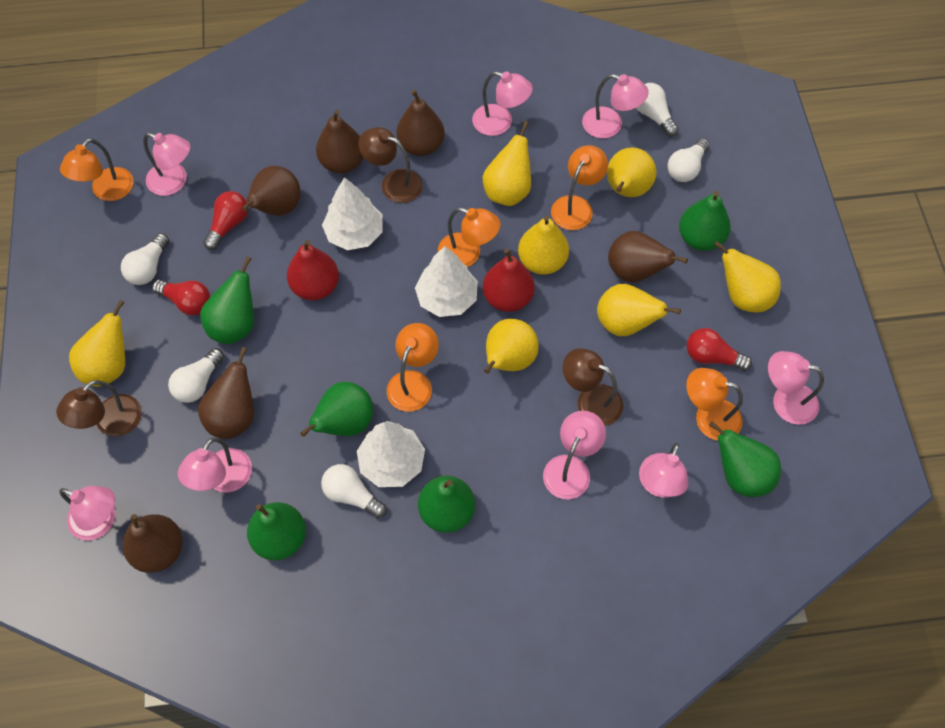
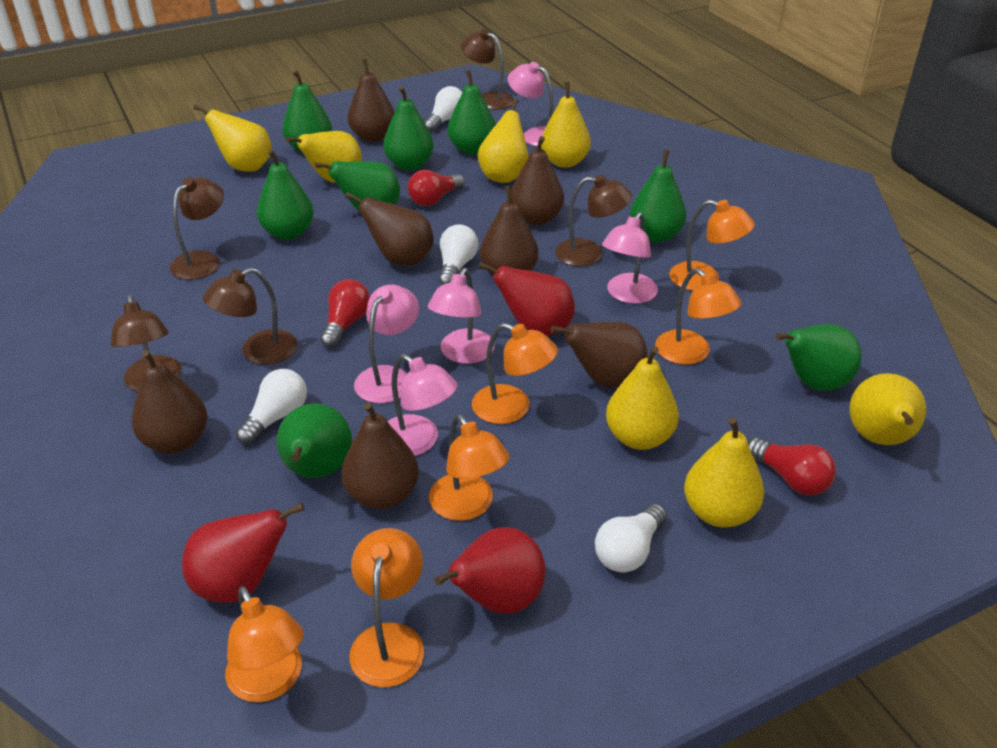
brown lamp: [56,380,142,436] [358,127,423,203] [563,348,623,426] = 3 -> [110,295,182,392] [170,177,224,280] [203,268,297,365] [461,29,514,110] [555,175,632,266] = 5
brown pear: [122,514,183,573] [198,347,254,439] [242,166,301,216] [316,110,363,173] [396,90,445,156] [608,231,688,282] = 6 -> [131,350,207,454] [341,402,419,509] [345,192,434,265] [348,59,395,142] [480,186,539,276] [511,136,564,225] [550,322,648,388] = 7
green pear: [200,256,254,344] [247,502,306,560] [300,382,373,437] [418,476,475,533] [679,191,731,251] [709,421,781,497] = 6 -> [257,149,314,240] [277,404,352,478] [282,70,332,153] [315,161,400,212] [383,86,434,170] [448,70,496,155] [630,150,686,242] [775,324,862,391] = 8
orange lamp: [60,138,134,201] [387,323,439,412] [438,208,501,267] [551,145,608,230] [686,368,743,441] = 5 -> [225,586,303,702] [349,528,424,687] [429,414,510,521] [472,323,558,424] [655,268,742,365] [669,200,755,291] = 6
pink lamp: [59,486,116,540] [143,133,191,196] [178,438,252,492] [472,71,533,136] [543,411,606,499] [582,74,649,138] [639,443,688,498] [768,351,824,425] = 8 -> [354,285,419,403] [388,354,458,456] [428,268,495,364] [508,62,554,146] [602,212,658,304] = 5
red pear: [287,240,339,300] [483,249,535,312] = 2 -> [182,503,305,603] [434,527,546,613] [479,262,575,336] = 3
white light bulb: [121,233,169,285] [168,348,224,403] [321,464,387,518] [636,83,679,137] [668,138,710,182] = 5 -> [236,369,307,444] [424,86,462,132] [439,224,478,285] [595,504,667,572] = 4
white tree: [322,177,383,250] [357,421,425,487] [415,246,478,317] = 3 -> none = 0

